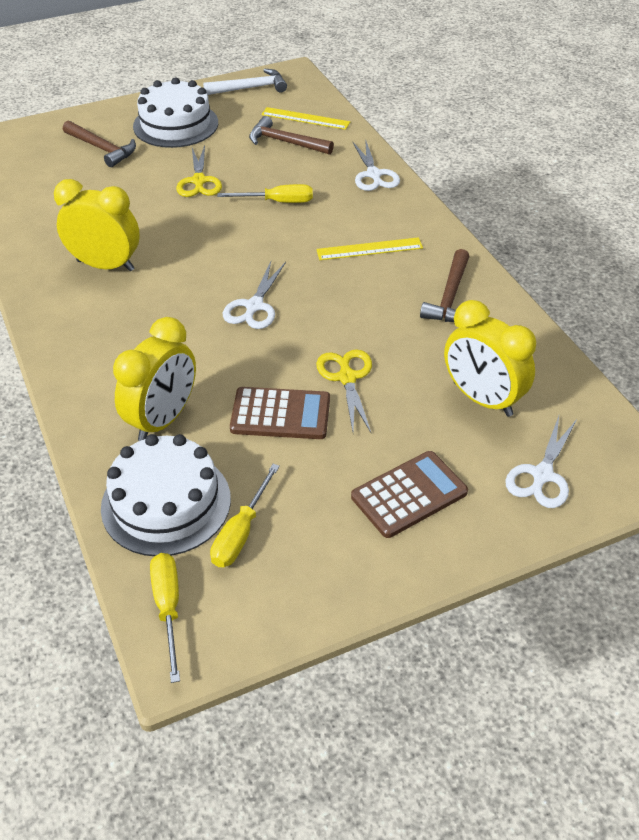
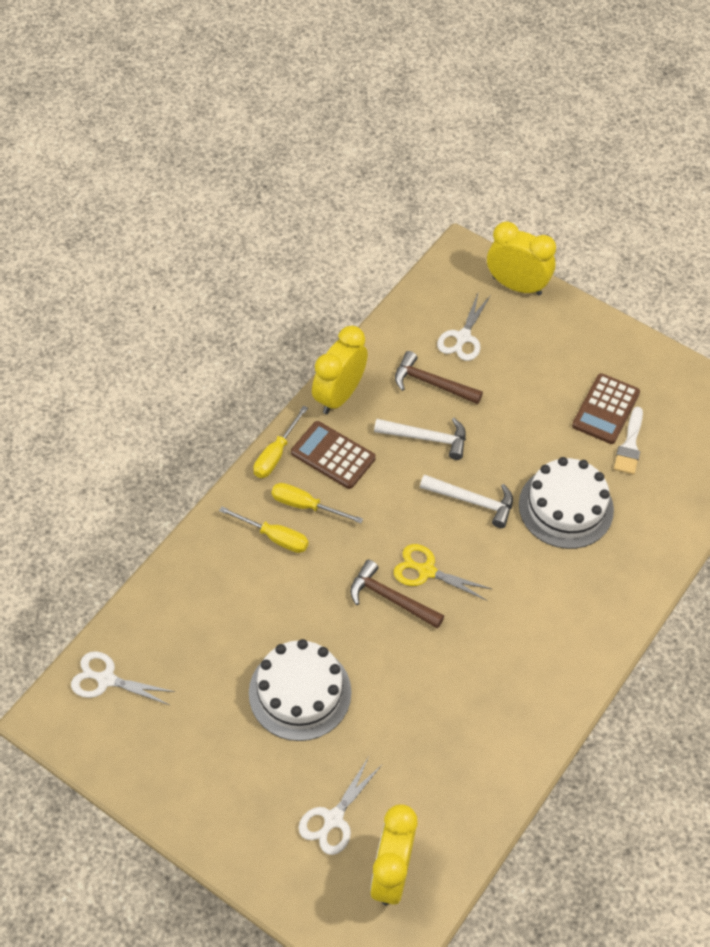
brown hammer: [63,121,136,167] [249,116,334,155] [420,249,470,322] = 3 -> [350,560,444,629] [395,351,483,404] = 2
white brush: none = 0 -> [614,407,643,475] = 1
white hammer: [203,69,287,95] = 1 -> [374,418,466,460] [420,474,513,528] = 2
yellow ruler: [262,107,350,130] [316,237,423,260] = 2 -> none = 0
yellow scissors: [176,146,222,197] [316,349,372,433] = 2 -> [394,544,492,601] = 1

